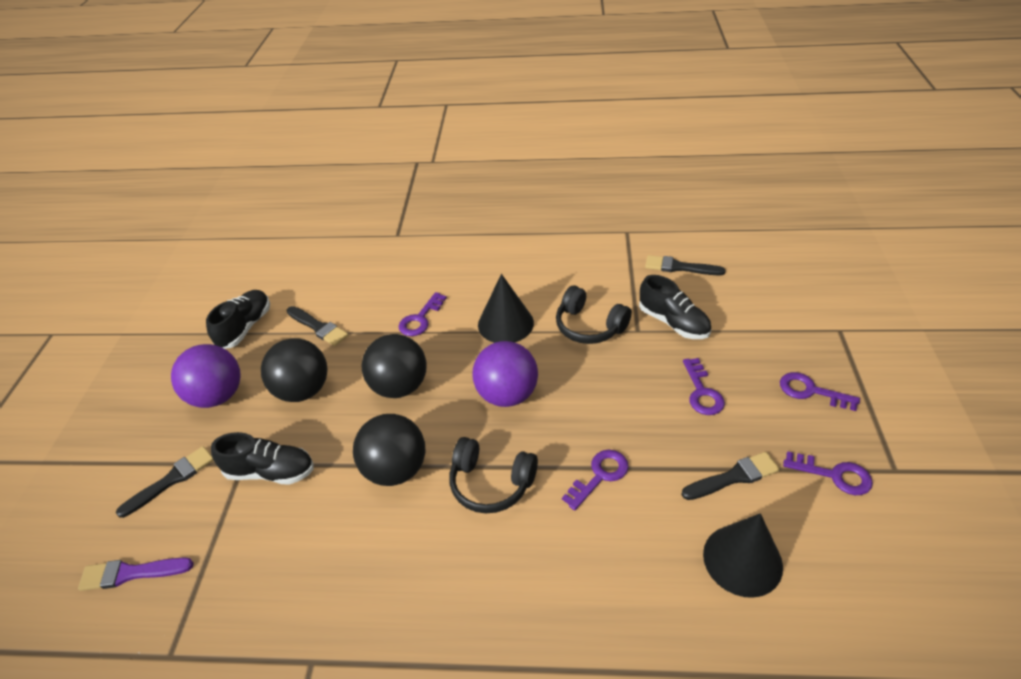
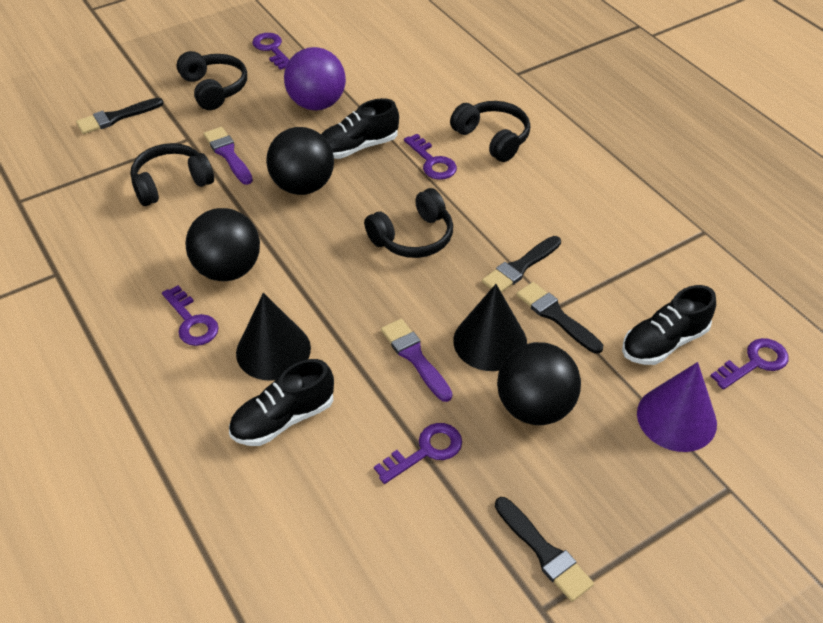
black headphones: [449,437,538,513] [556,286,632,344] = 2 -> [130,143,214,206] [176,51,247,110] [364,188,453,258] [450,101,530,162] = 4
purple ball: [171,344,241,408] [473,341,538,407] = 2 -> [284,47,346,110] = 1
purple brush: [78,557,194,591] = 1 -> [204,127,253,185] [381,319,453,402] = 2
purple cone: none = 0 -> [637,362,717,452] = 1

